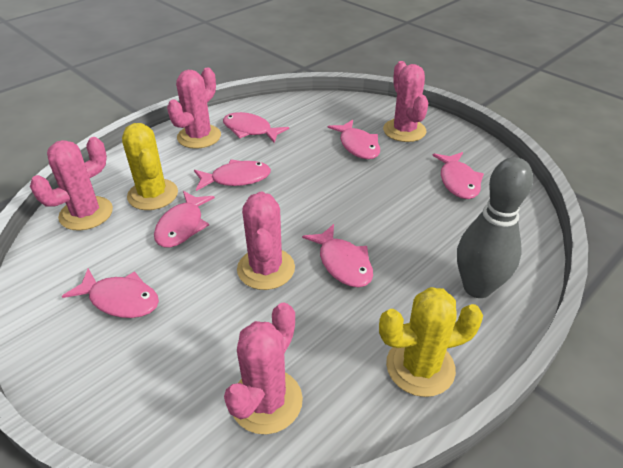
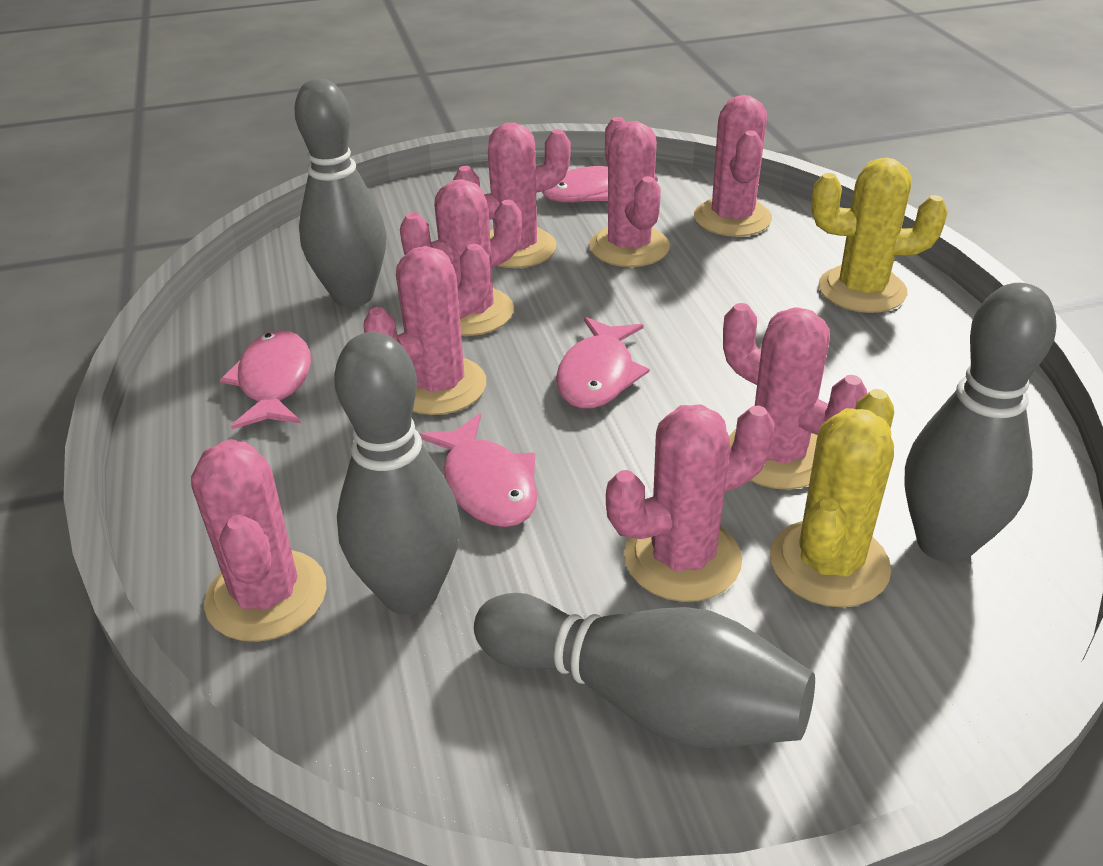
grey bowling pin: [457,157,533,298] = 1 -> [294,79,386,307] [334,332,461,615] [474,593,815,748] [904,283,1057,563] = 4
pink cactus: [30,137,113,231] [167,68,221,149] [224,303,303,434] [237,192,295,290] [383,61,428,142] = 5 -> [191,439,327,642] [363,244,490,415] [400,179,522,336] [453,123,571,268] [589,117,670,267] [606,405,775,602] [694,95,772,237] [723,303,867,490] = 8
pink fish: [62,269,159,318] [154,191,215,247] [194,159,271,191] [223,112,289,143] [302,224,373,287] [328,120,380,159] [432,152,484,199] = 7 -> [220,330,311,429] [419,413,538,527] [542,166,658,203] [556,317,650,409] = 4

